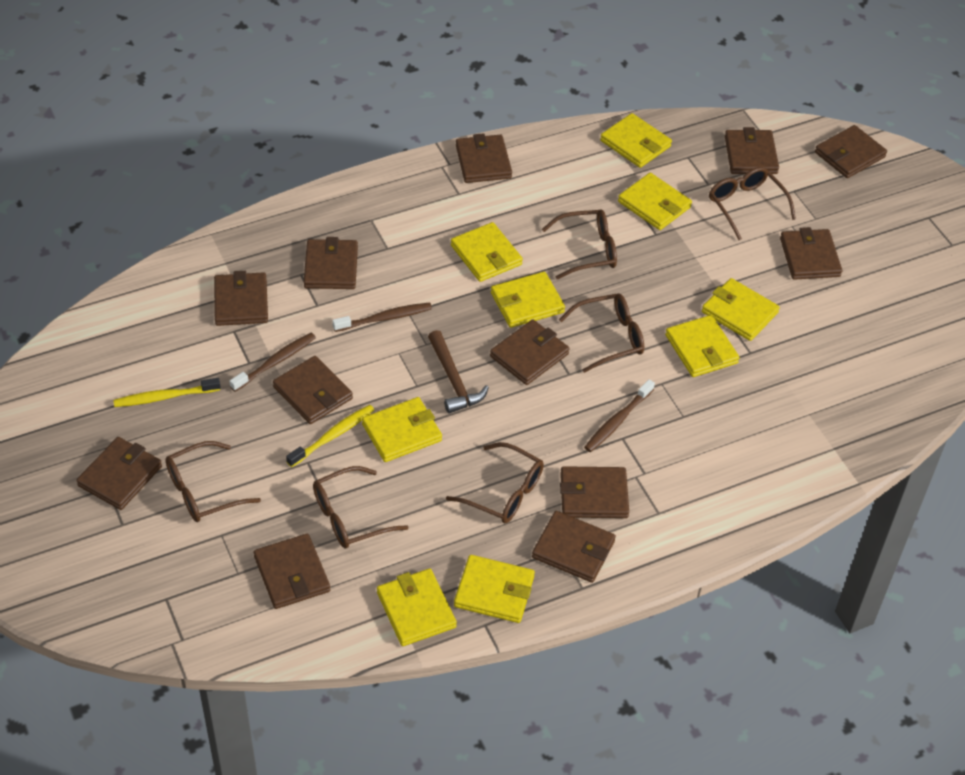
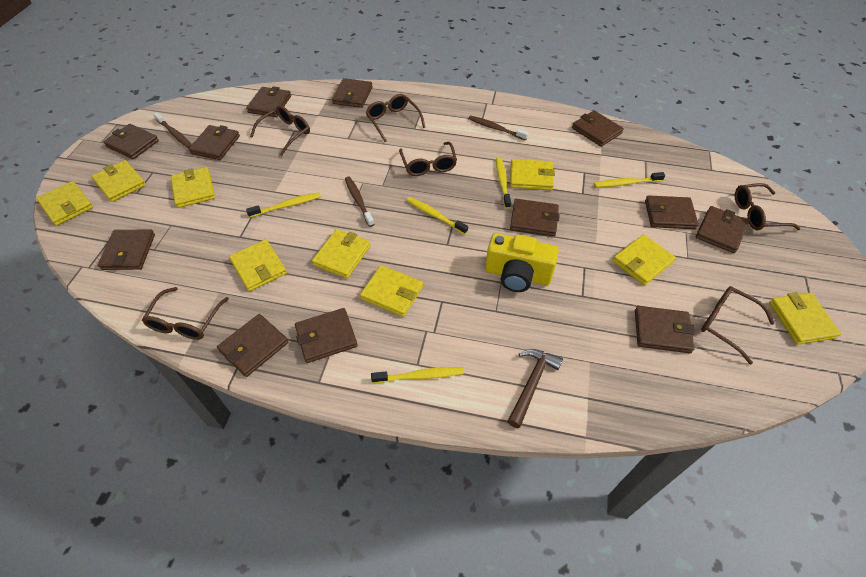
yellow camera: none = 0 -> [485,233,559,292] = 1
yellow toothbrush: [113,378,221,407] [286,405,374,467] = 2 -> [246,193,321,218] [371,367,464,383] [406,197,468,234] [496,157,511,209] [594,172,665,187] = 5

